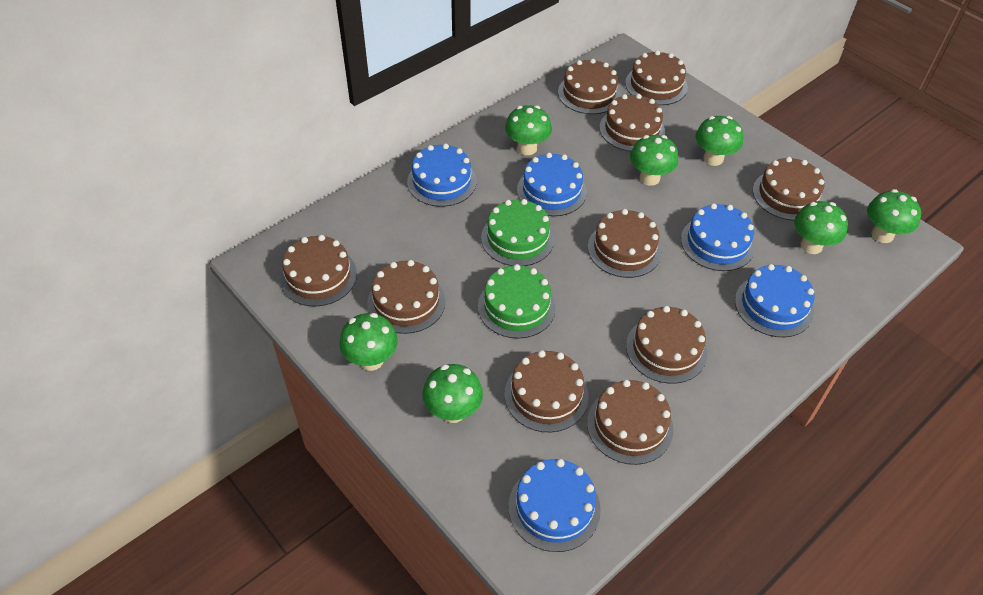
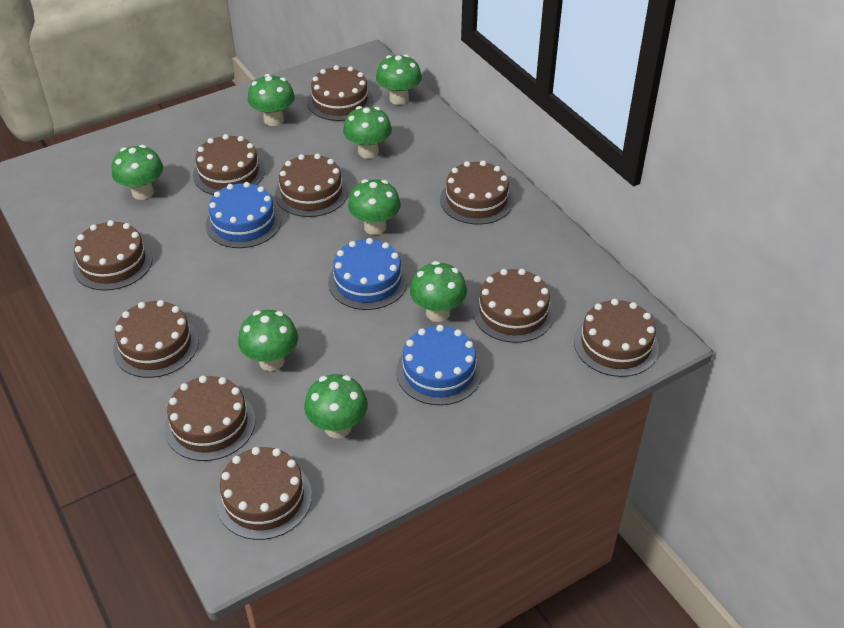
blue cake: [407,144,477,207] [508,459,601,552] [517,153,587,216] [681,203,755,271] [735,264,814,337] = 5 -> [206,182,281,248] [328,238,408,310] [396,325,482,405] = 3
green cake: [478,264,556,339] [481,199,554,266] = 2 -> none = 0
green mushroom: [339,313,398,371] [422,364,483,423] [505,105,552,155] [630,135,678,186] [696,116,743,166] [794,201,848,254] [867,189,921,243] = 7 -> [112,145,163,200] [238,310,298,371] [248,74,295,126] [304,374,368,438] [343,106,392,159] [348,179,401,235] [376,54,422,105] [410,261,467,322] = 8

